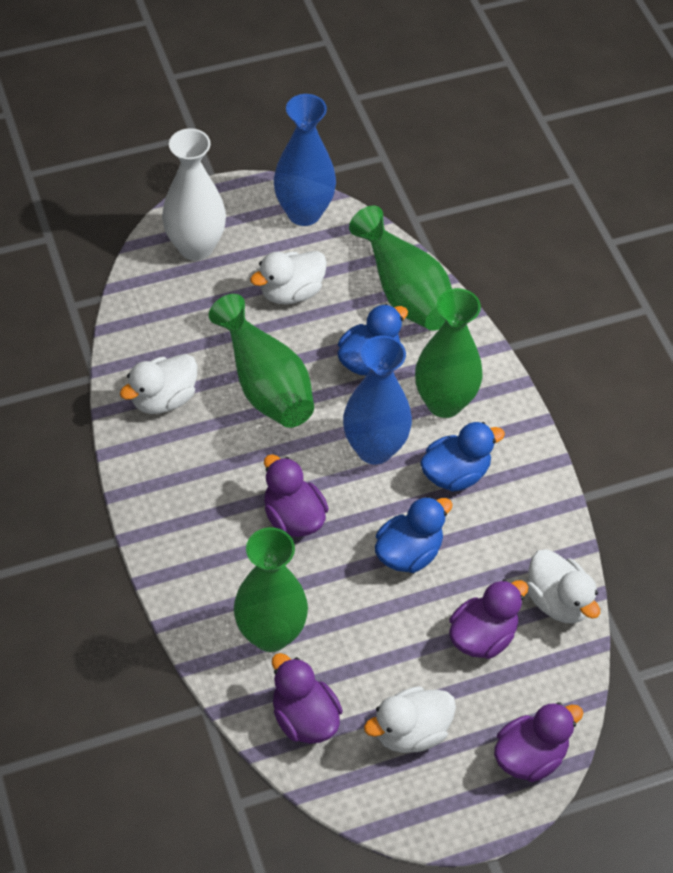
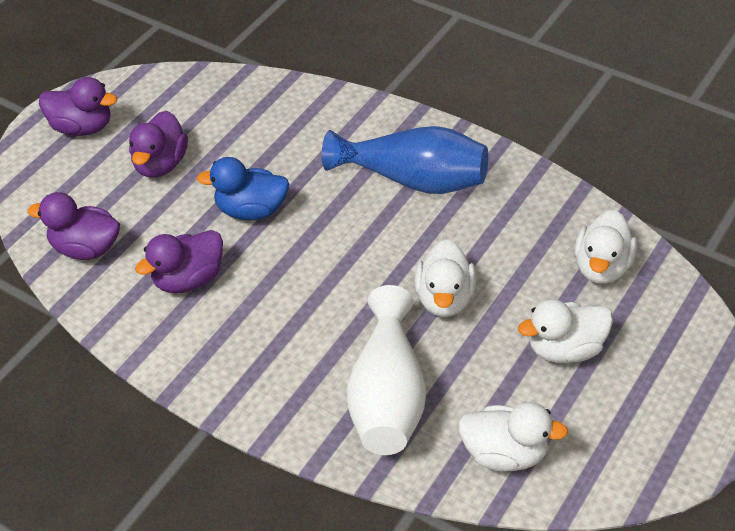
blue duck: [337,304,408,375] [375,496,453,573] [420,422,505,492] = 3 -> [197,157,289,220] = 1
blue vase: [274,94,336,226] [343,336,412,464] = 2 -> [322,126,488,194] = 1
green vase: [209,294,314,428] [234,527,308,652] [349,206,452,331] [415,288,483,418] = 4 -> none = 0

